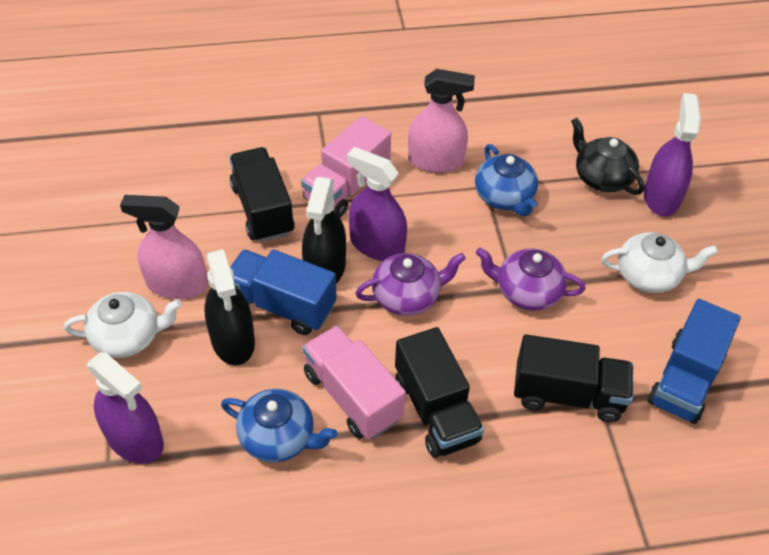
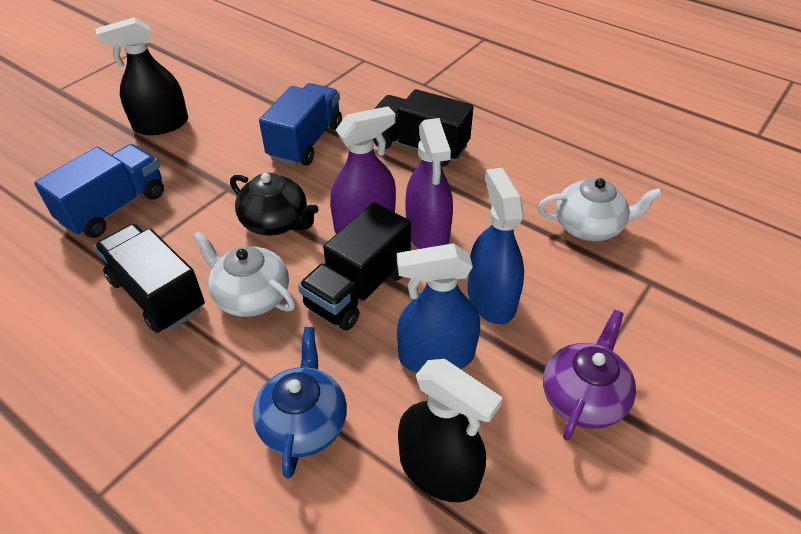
blue spray bottle: none = 0 -> [397,243,480,373] [467,168,524,324] = 2
blue teapot: [221,389,337,463] [475,144,538,216] = 2 -> [253,327,347,479] = 1
pink spray bottle: [120,195,208,299] [408,69,475,173] = 2 -> none = 0
pink truck: [301,116,391,217] [302,325,406,439] = 2 -> none = 0
purple spray bottle: [87,352,164,464] [347,147,407,261] [644,93,701,216] = 3 -> [330,106,396,234] [406,118,453,249] = 2
purple teapot: [355,253,466,316] [476,248,585,311] = 2 -> [543,310,636,440] = 1

